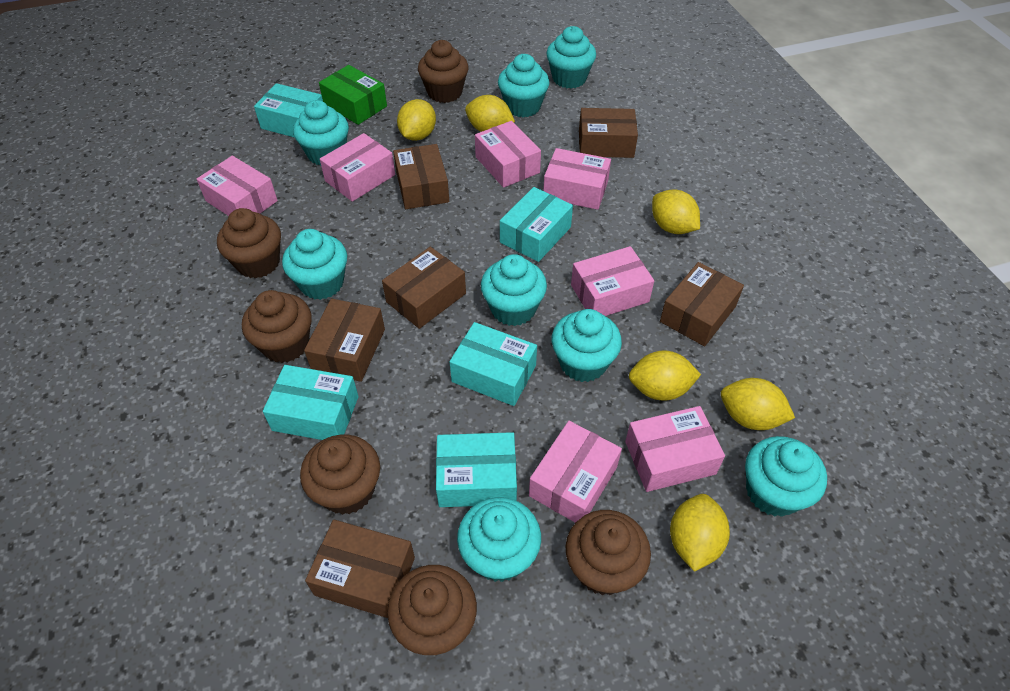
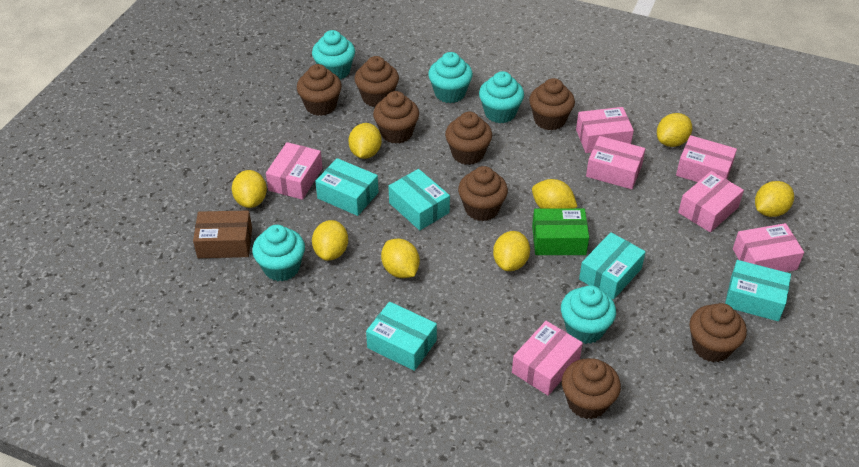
brown box: [304,298,385,382] [305,520,415,618] [382,247,466,329] [393,144,449,209] [579,108,638,158] [660,262,744,346] = 6 -> [193,210,252,258] = 1
brown cupcake: [217,208,281,279] [242,290,312,363] [300,435,380,515] [387,565,477,655] [418,40,468,103] [566,510,651,595] = 6 -> [297,64,342,116] [354,56,399,107] [373,91,419,144] [445,112,492,165] [458,166,508,221] [529,78,575,130] [562,358,621,419] [690,303,747,362] = 8
turquoise cupcake: [282,229,347,300] [293,100,349,166] [457,497,541,582] [481,254,547,326] [498,54,550,118] [546,26,596,89] [552,309,622,382] [745,436,827,517] = 8 -> [252,225,305,281] [312,30,355,79] [428,52,473,103] [479,71,524,123] [561,285,616,344] = 5
yellow lemon: [397,99,436,141] [465,95,515,132] [629,350,701,401] [652,189,700,234] [670,494,730,572] [721,378,795,430] = 6 -> [232,170,267,208] [312,220,348,261] [348,123,382,159] [381,239,420,278] [493,231,530,271] [532,179,578,209] [657,113,692,147] [755,181,794,217] = 8

